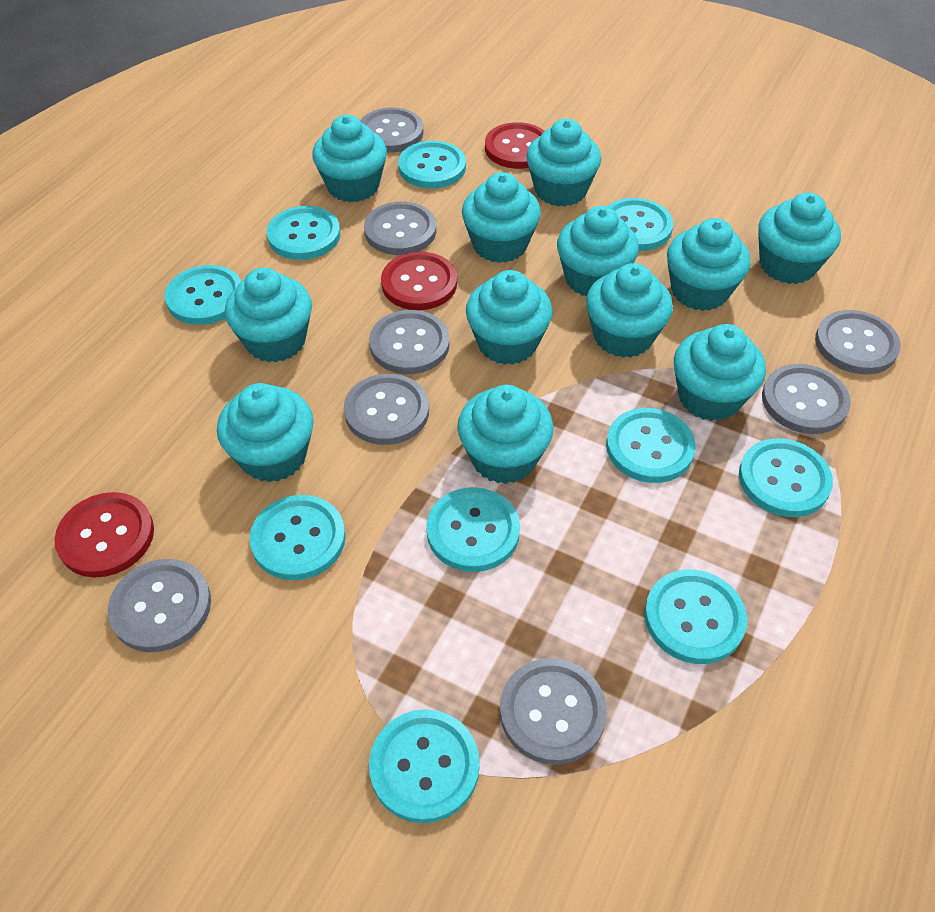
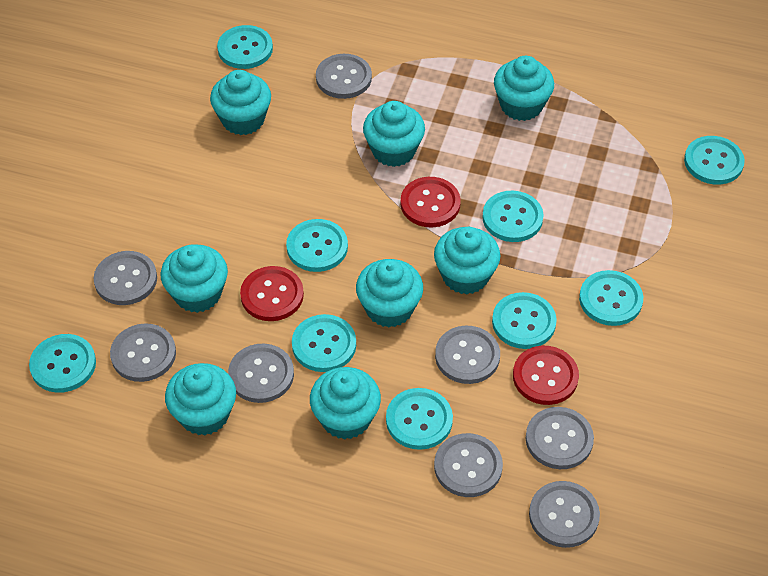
turquoise button: [165,265,242,325] [250,495,346,580] [267,206,340,260] [369,709,480,823] [398,141,466,189] [426,487,520,572] [606,408,696,483] [607,198,673,251] [644,569,747,664] [739,438,833,517] = 10 -> [29,334,96,393] [217,25,273,69] [286,219,348,272] [292,314,356,372] [386,388,453,450] [482,191,543,242] [492,292,557,349] [579,270,643,326] [684,136,745,185] = 9
turquoise cupcake: [217,383,314,482] [225,268,312,362] [312,115,387,202] [457,385,554,484] [462,172,541,263] [466,270,553,365] [526,119,601,207] [557,206,639,296] [586,263,673,358] [667,218,751,311] [674,324,766,421] [758,192,841,284] = 12 -> [161,244,228,313] [165,363,236,436] [210,70,271,135] [310,367,381,440] [356,259,423,327] [363,101,425,167] [434,227,500,294] [494,56,554,121] = 8

